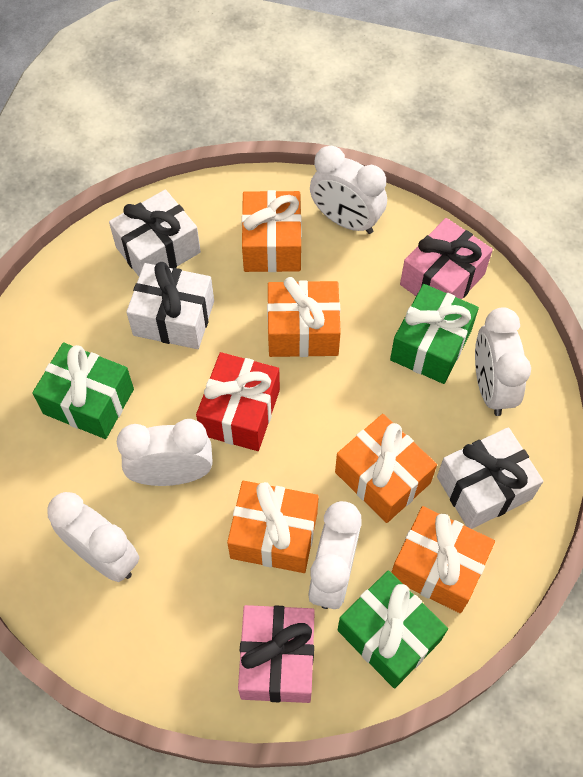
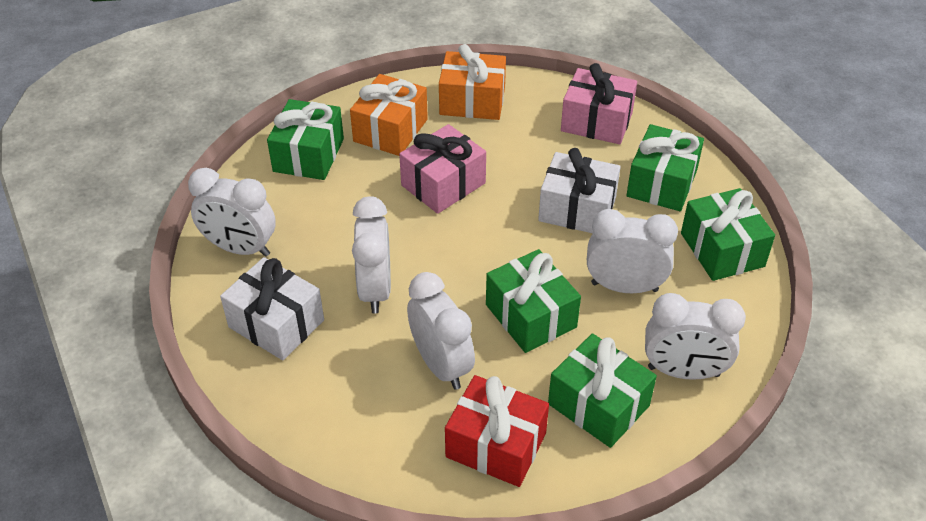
green gift: [32,343,134,439] [338,570,448,688] [390,284,479,384] = 3 -> [267,99,344,180] [486,249,581,353] [548,334,657,448] [626,124,704,211] [681,188,775,281] = 5
orange gift: [227,481,319,573] [242,190,302,272] [267,277,341,357] [335,414,437,523] [391,506,495,613] = 5 -> [350,74,428,156] [439,44,506,120] = 2
white gift: [109,190,201,276] [126,262,214,349] [437,427,543,529] = 3 -> [220,257,324,360] [538,148,621,233] = 2

